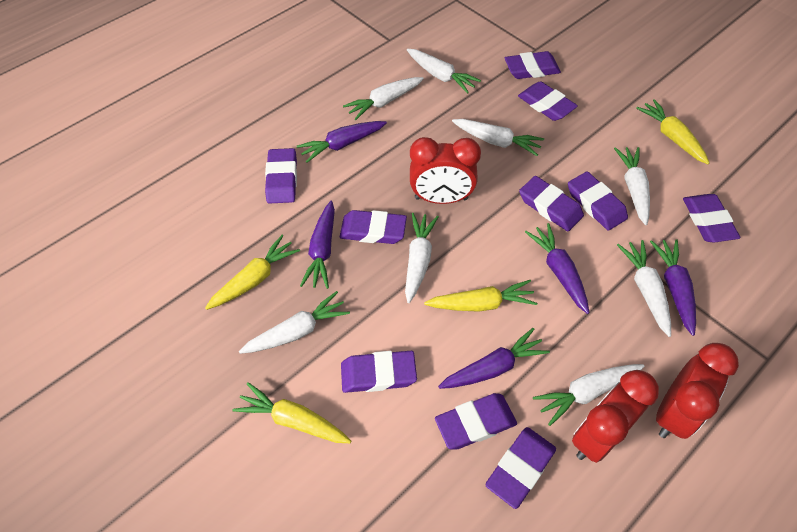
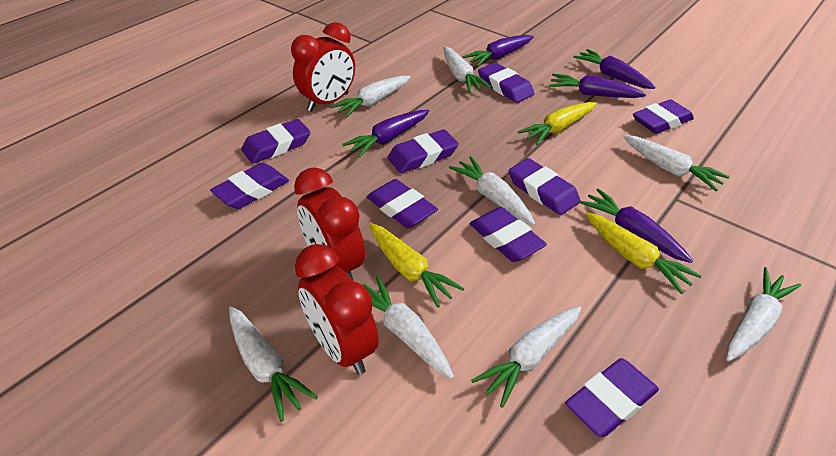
purple eraser: [265,148,297,204] [339,210,407,244] [341,351,417,393] [435,393,517,449] [486,427,556,509] [505,51,561,79] [518,82,578,121] [519,176,584,231] [568,171,628,231] [683,194,741,243] = 10 -> [210,163,289,209] [241,119,311,164] [367,179,438,228] [388,129,459,173] [470,207,547,262] [478,62,534,103] [509,158,580,215] [565,358,659,437] [633,99,694,134] = 9
yellow carrot: [205,235,300,310] [232,382,351,443] [424,280,537,312] [636,99,710,164] = 4 -> [369,223,464,308] [518,102,597,145] [585,212,702,294] = 3

